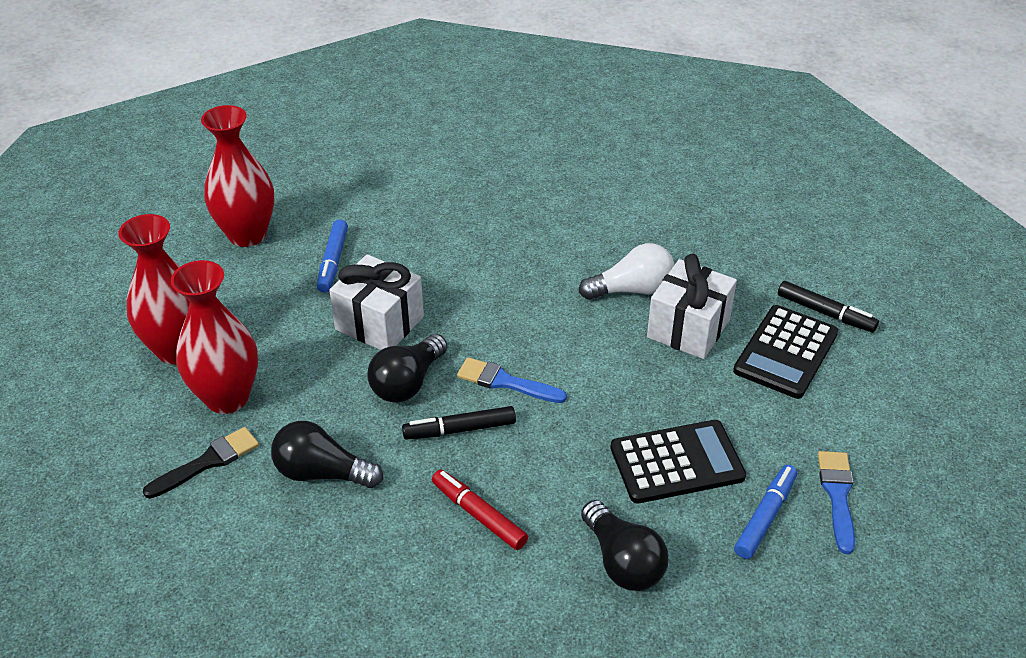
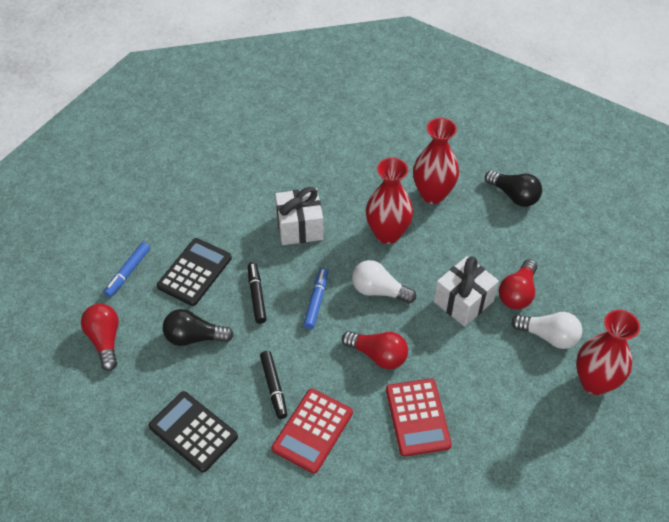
black brush: [143,427,259,499] = 1 -> none = 0
black light bulb: [271,421,383,488] [367,334,447,403] [581,500,668,591] = 3 -> [163,309,234,346] [485,170,542,207] = 2
blue brush: [457,357,567,403] [818,451,855,554] = 2 -> none = 0
red calculator: none = 0 -> [272,389,353,474] [386,378,452,457] = 2
red light bulb: none = 0 -> [81,304,119,371] [342,331,408,369] [499,259,537,309] = 3
red marker: [432,470,528,550] = 1 -> none = 0
white light bulb: [579,243,675,300] = 1 -> [352,260,416,304] [511,312,582,349] = 2

